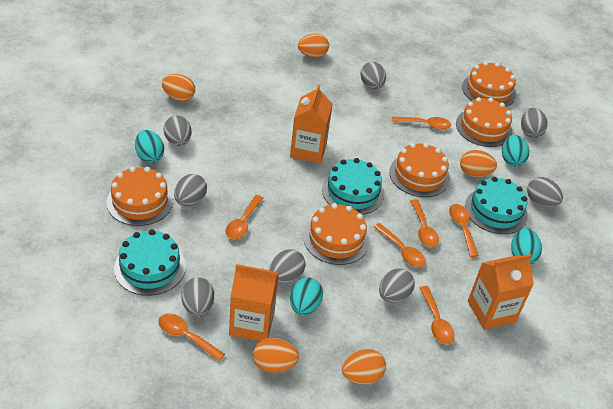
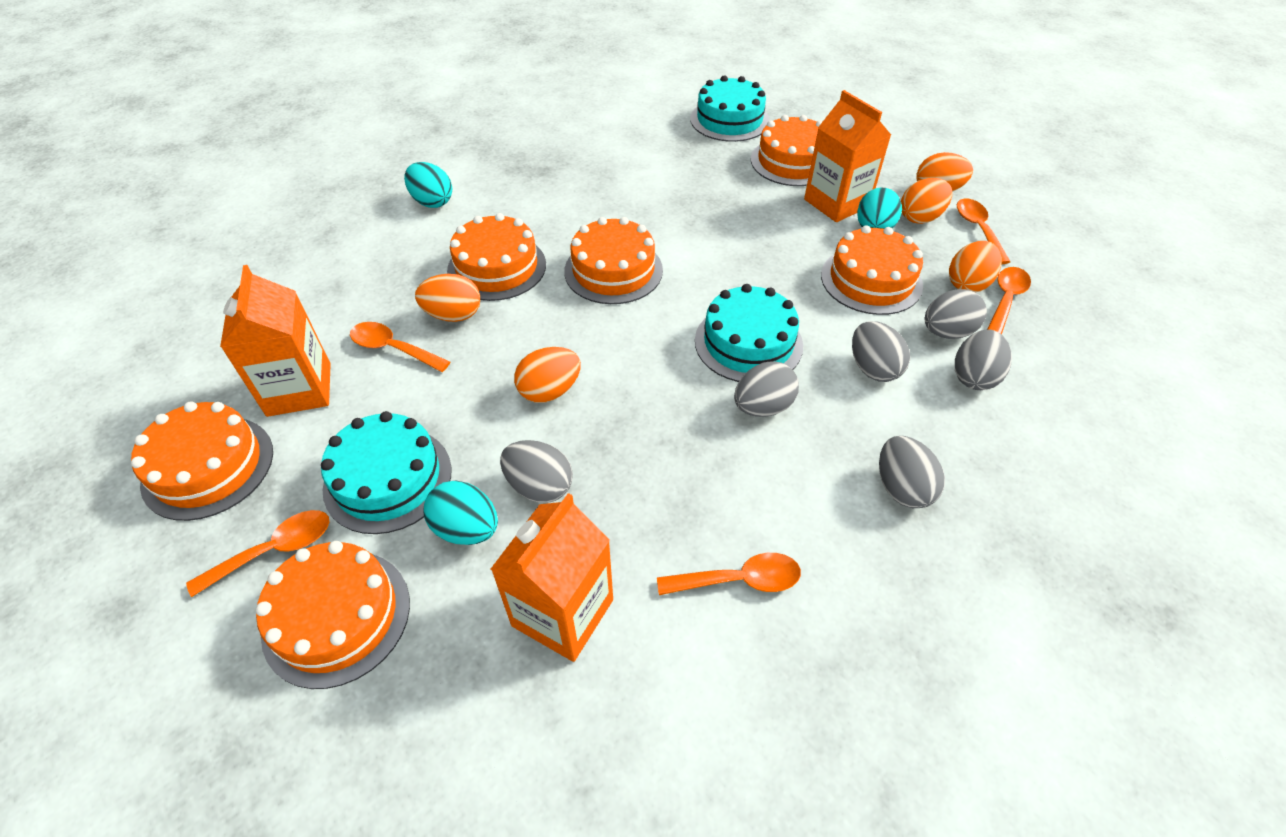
grey egg: [164,115,191,146] [174,174,207,206] [181,277,214,317] [269,249,306,283] [360,62,386,89] [379,268,415,303] [521,108,548,138] [527,177,563,207] = 8 -> [500,440,573,503] [734,361,799,417] [852,321,910,382] [879,436,945,508] [925,289,987,339] [955,330,1012,390] = 6
orange cake: [107,167,173,226] [303,203,370,265] [389,143,450,197] [456,97,513,147] [462,61,516,107] = 5 -> [131,401,273,521] [256,541,410,689] [447,213,546,301] [564,217,663,304] [751,115,823,186] [821,225,923,315] = 6
orange spoon: [158,313,225,361] [226,195,263,239] [374,223,426,267] [392,117,451,130] [410,199,439,247] [420,286,455,344] [449,204,479,257] = 7 -> [186,510,330,597] [350,322,450,372] [657,553,801,595] [957,198,1010,264] [987,267,1031,334] = 5
turquoise egg: [135,130,164,163] [290,277,323,315] [502,135,529,167] [511,228,542,264] = 4 -> [404,162,452,208] [423,480,498,545] [857,188,902,229] = 3

